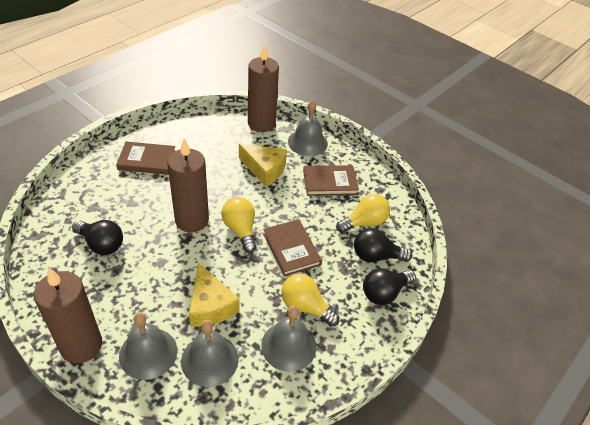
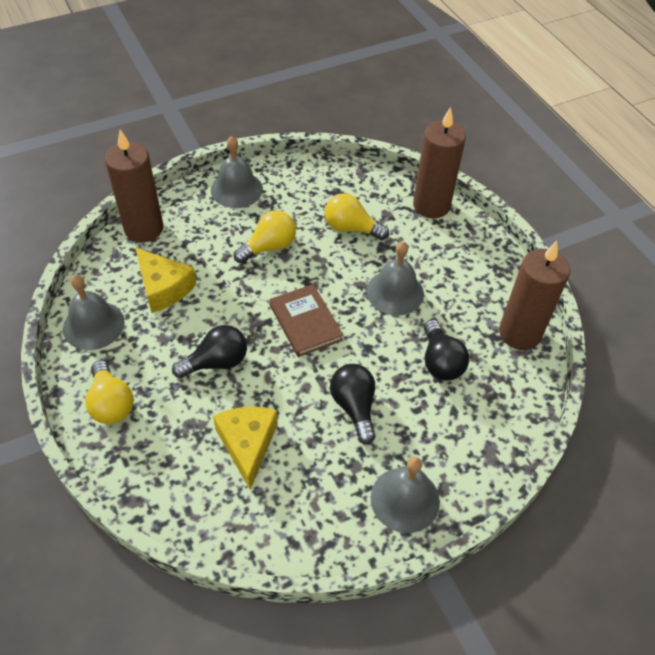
brown book: [116,142,175,175] [263,219,322,276] [303,165,359,196] = 3 -> [269,284,343,357] = 1

